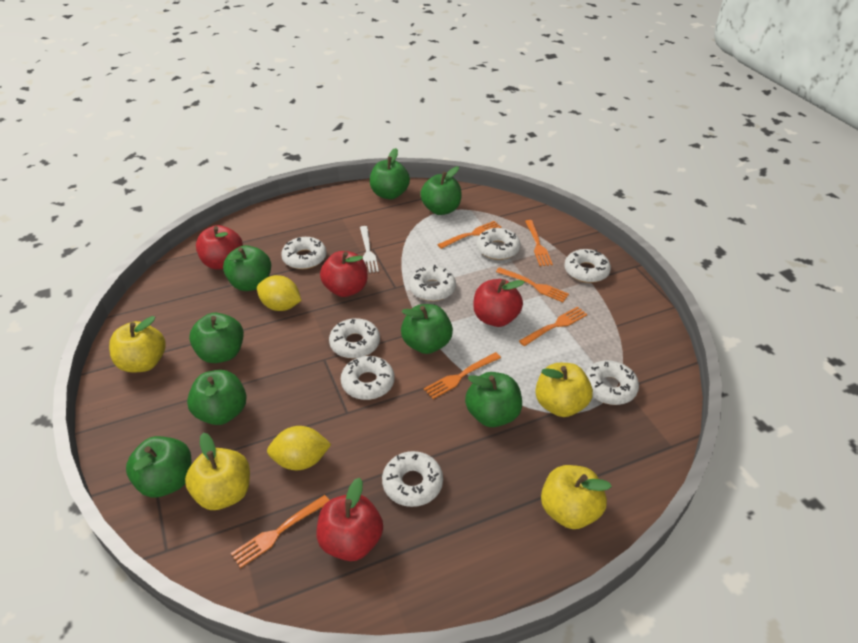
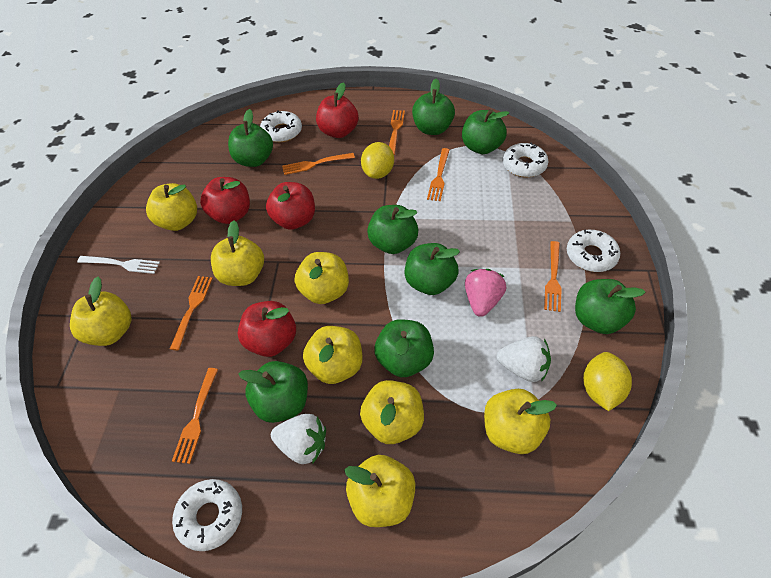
pink strawberry: none = 0 -> [465,269,506,317] = 1
white donut: [281,237,326,269] [329,318,380,359] [341,356,394,400] [382,451,443,507] [409,265,456,301] [476,228,521,260] [564,249,611,283] [585,360,639,405] = 8 -> [172,479,242,551] [260,110,302,142] [502,143,548,177] [567,230,620,272] = 4
white strawberry: none = 0 -> [271,414,326,464] [497,336,551,382] = 2
yellow apple: [109,316,166,373] [185,433,250,510] [535,363,593,417] [541,465,612,529] = 4 -> [70,277,131,346] [146,183,197,231] [211,221,264,286] [295,252,349,304] [303,326,362,384] [344,455,416,527] [360,380,424,444] [484,389,557,454] = 8

